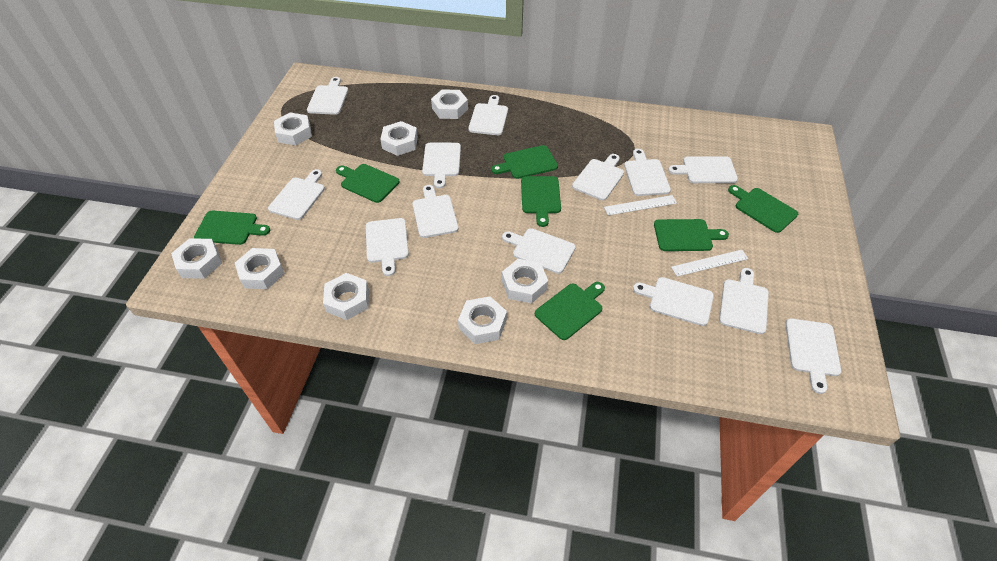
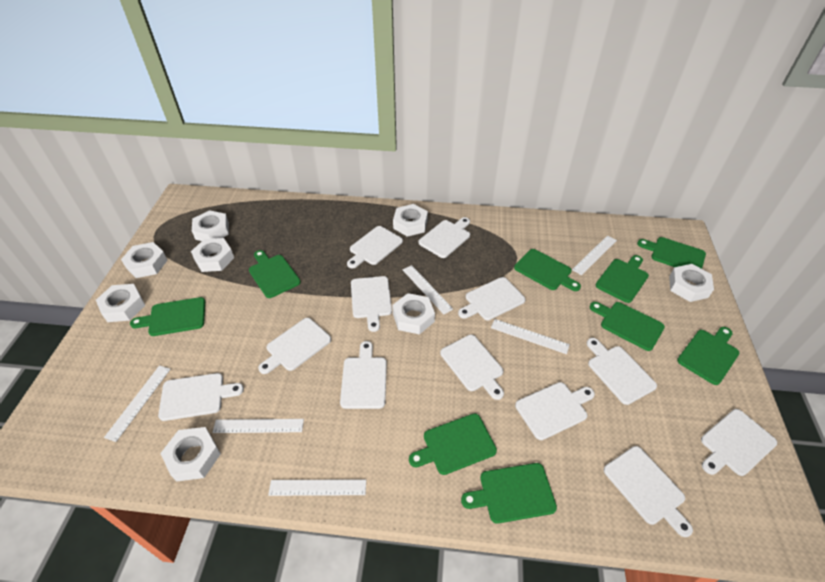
green cutting board: [194,211,270,245] [336,164,400,203] [491,145,558,179] [521,176,561,227] [535,282,605,340] [654,219,729,251] [728,185,798,233] = 7 -> [130,297,205,336] [249,250,301,298] [409,413,497,475] [461,463,557,524] [514,249,581,291] [590,302,665,351] [596,255,649,303] [637,237,706,269] [677,327,739,385] = 9
white cutting board: [268,169,325,220] [307,77,348,115] [366,218,409,276] [412,185,459,238] [422,143,461,188] [468,95,508,135] [502,228,576,274] [572,154,624,201] [624,149,671,196] [633,277,714,326] [668,156,738,183] [719,268,769,334] [785,318,841,394] = 13 -> [158,373,244,421] [258,318,331,374] [340,341,387,409] [347,226,403,268] [351,276,392,332] [418,217,470,258] [440,335,504,400] [458,277,526,321] [515,382,595,440] [587,338,657,405] [604,446,693,537] [701,409,777,476] = 12
white ruler: [604,195,677,216] [671,250,748,277] = 2 -> [104,365,171,442] [212,419,304,433] [268,479,366,496] [403,265,453,314] [491,319,570,354] [572,235,617,275] = 6

